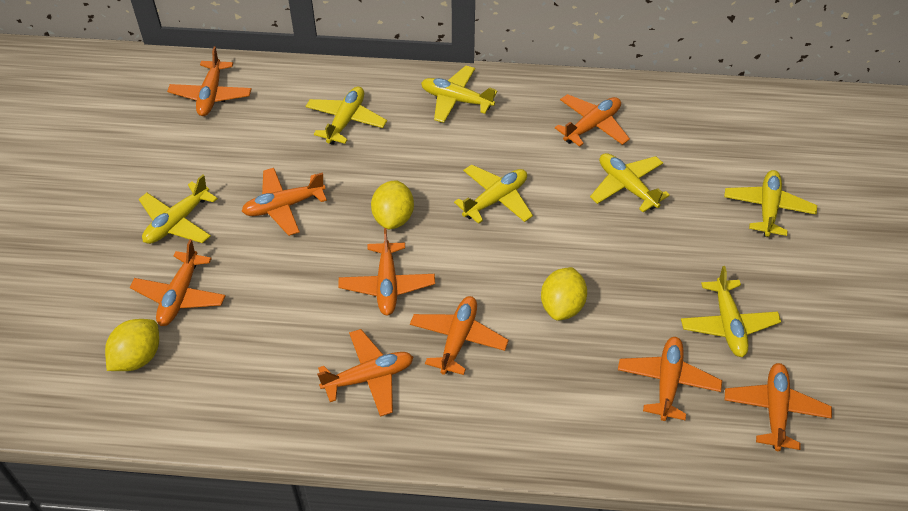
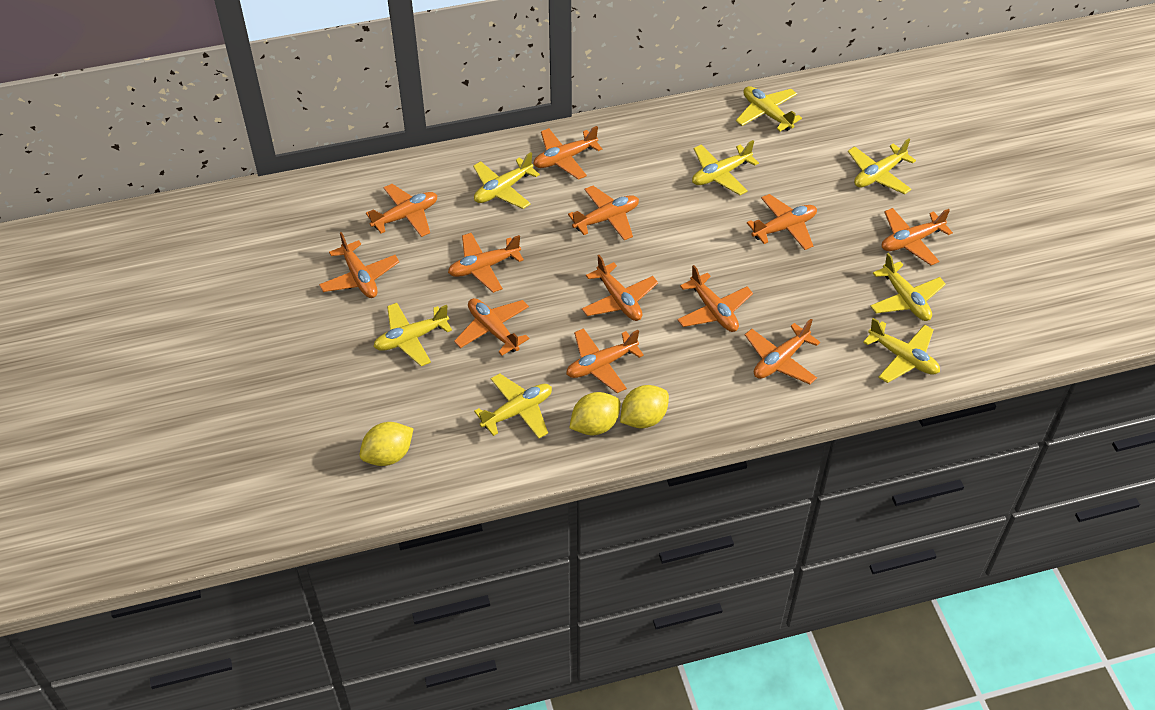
orange plane: [130,239,226,326] [167,46,251,116] [242,168,327,236] [317,329,413,417] [338,228,435,315] [410,296,509,375] [555,94,630,147] [618,337,722,421] [725,363,832,451] = 9 -> [319,232,399,298] [366,184,437,237] [448,233,524,293] [454,298,529,355] [533,126,602,180] [566,328,644,393] [568,186,639,240] [582,255,658,321] [677,265,753,332] [745,319,820,384] [747,194,817,250] [882,208,953,265] = 12
yellow plane: [139,175,218,244] [305,86,387,145] [421,66,497,123] [454,164,533,224] [590,153,670,212] [681,266,781,357] [724,170,817,237] = 7 -> [373,303,452,366] [473,152,540,209] [474,373,552,438] [692,140,759,195] [736,86,802,131] [848,139,916,194] [863,318,940,383] [870,253,946,321] = 8

